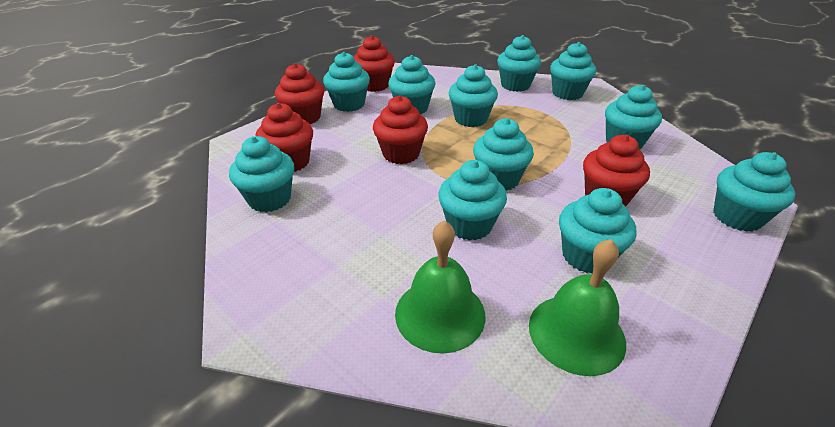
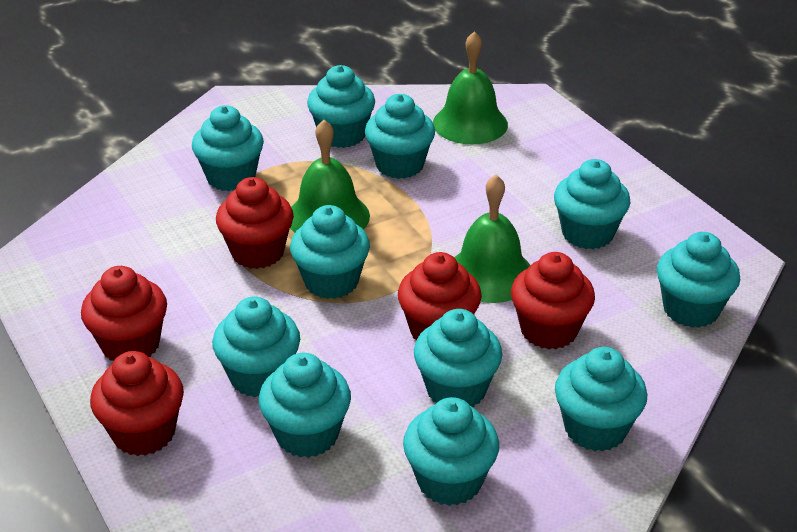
green bell: [395,220,486,354] [529,239,626,376] = 2 -> [290,120,370,233] [433,31,508,144] [454,175,530,303] = 3

